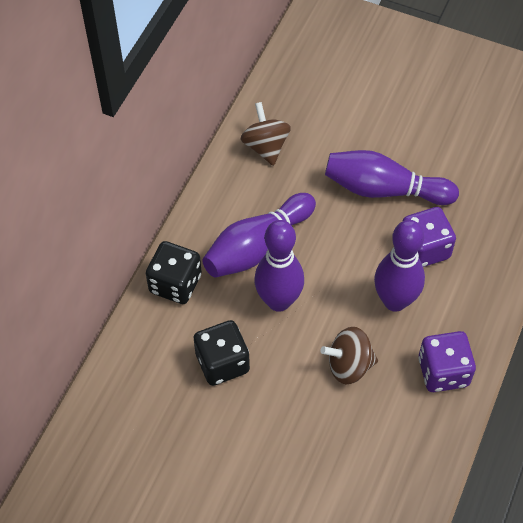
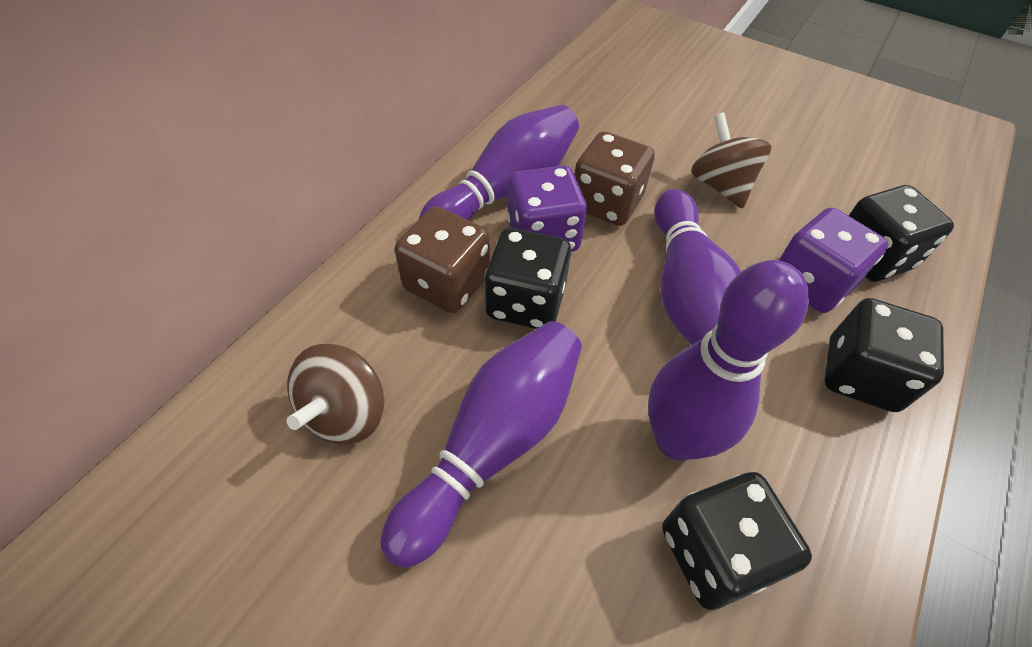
black dice: [146,241,202,304] [194,320,250,386] = 2 -> [485,228,571,329] [662,472,812,610] [824,298,944,412] [848,185,954,282] = 4
brown dice: none = 0 -> [395,206,490,313] [574,131,655,226] = 2

